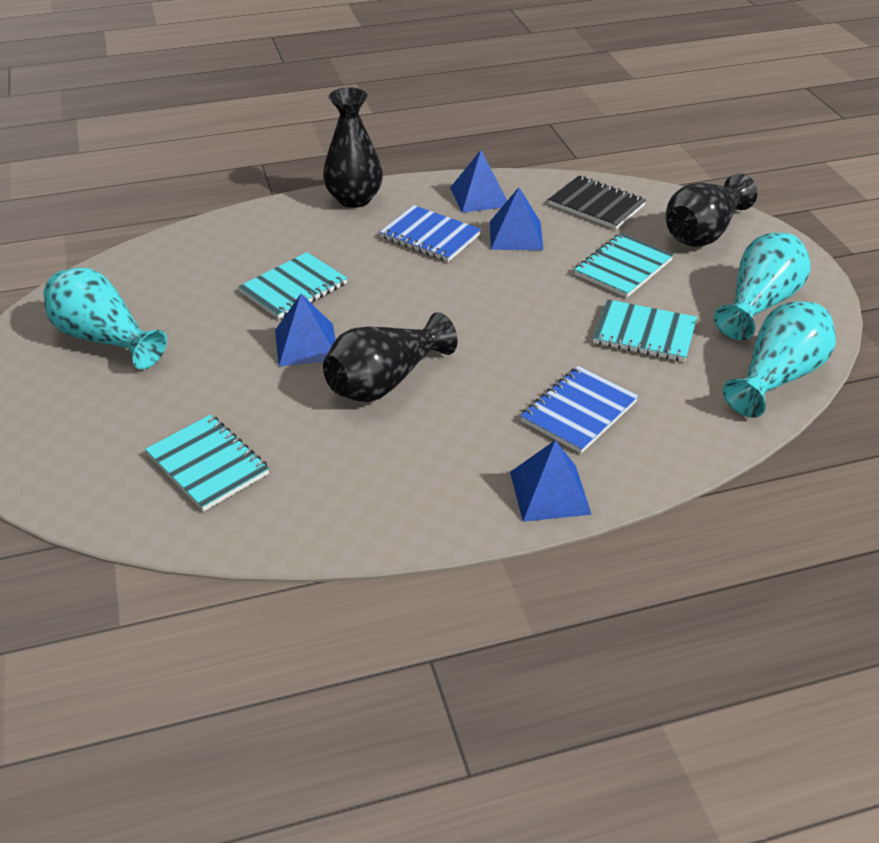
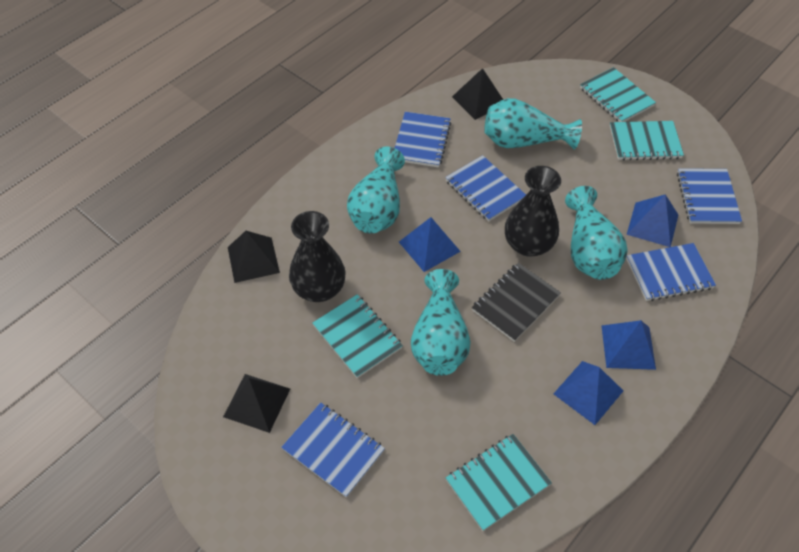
black pyramid: none = 0 -> [223,374,290,433] [228,231,280,283] [452,68,503,120] = 3
black vase: [323,87,383,208] [323,312,458,402] [666,173,757,247] = 3 -> [289,211,346,302] [505,166,561,257] = 2
blue notebook: [380,205,481,262] [520,366,639,453] = 2 -> [281,403,385,498] [395,112,451,167] [445,155,526,222] [626,243,716,301] [677,168,742,224] = 5
turquoise vase: [43,268,167,369] [714,233,811,340] [723,301,836,418] = 3 -> [347,147,405,234] [411,269,471,376] [484,98,582,149] [565,186,627,280] = 4

